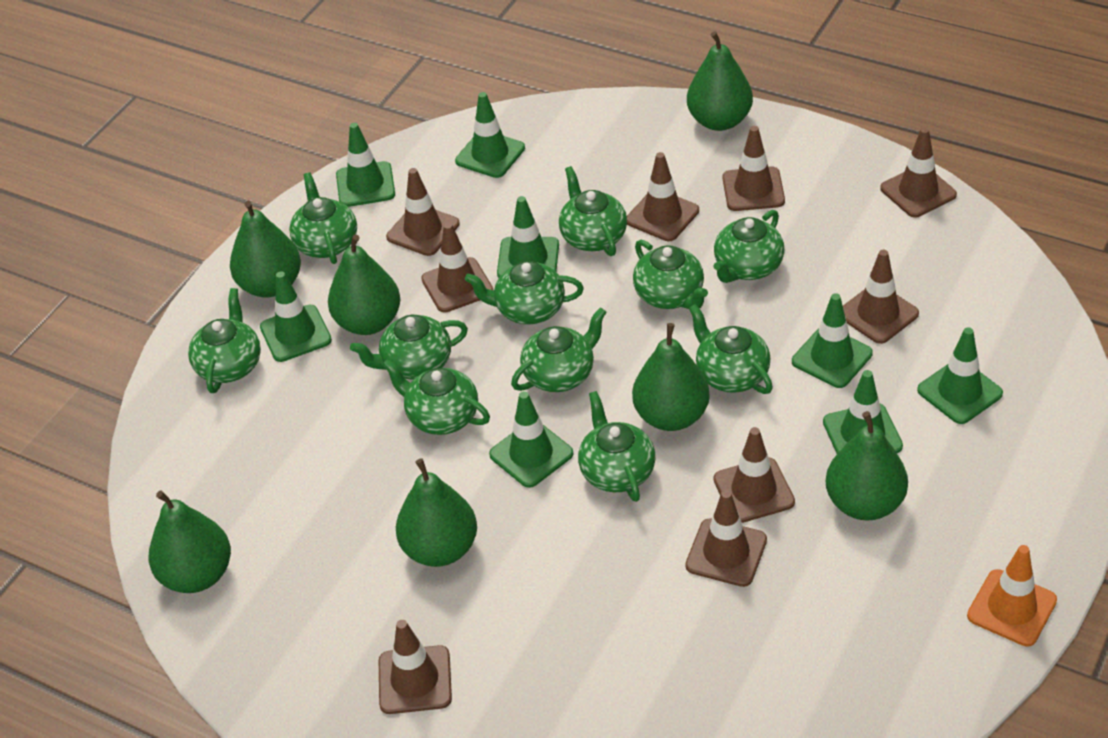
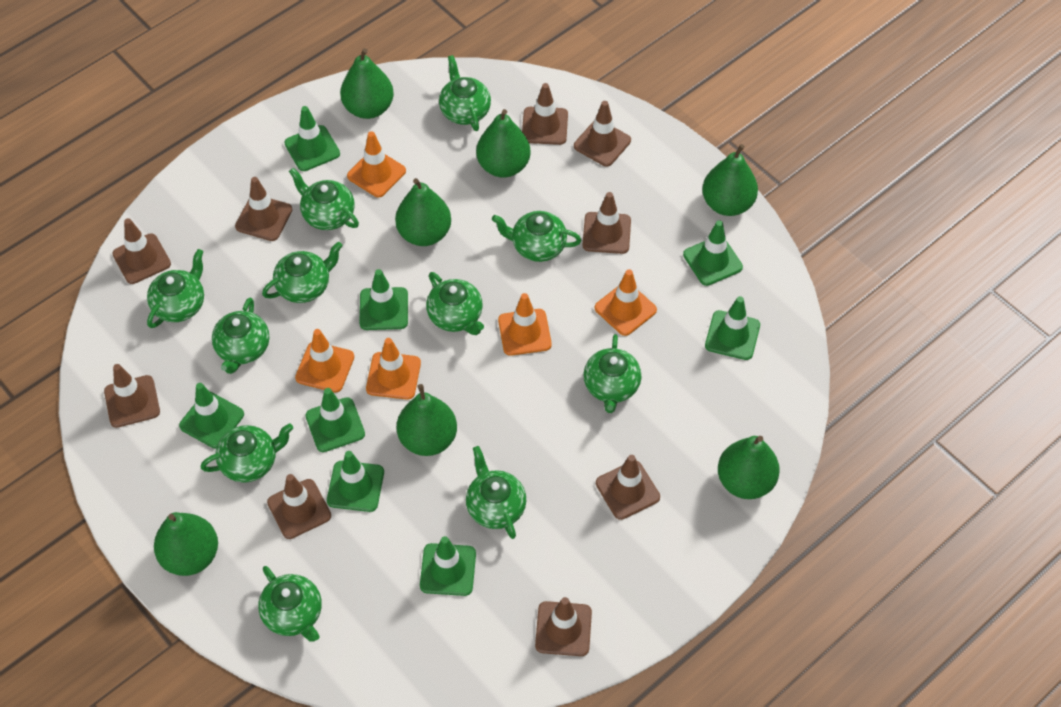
orange traffic cone: [967,545,1057,647] = 1 -> [295,329,354,392] [347,131,406,197] [366,338,421,400] [498,293,552,356] [595,269,657,336] = 5

